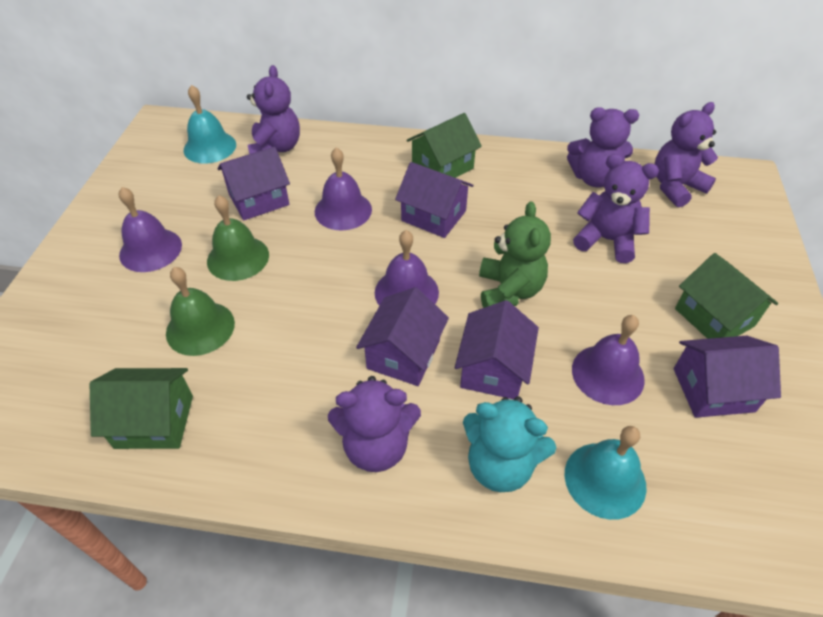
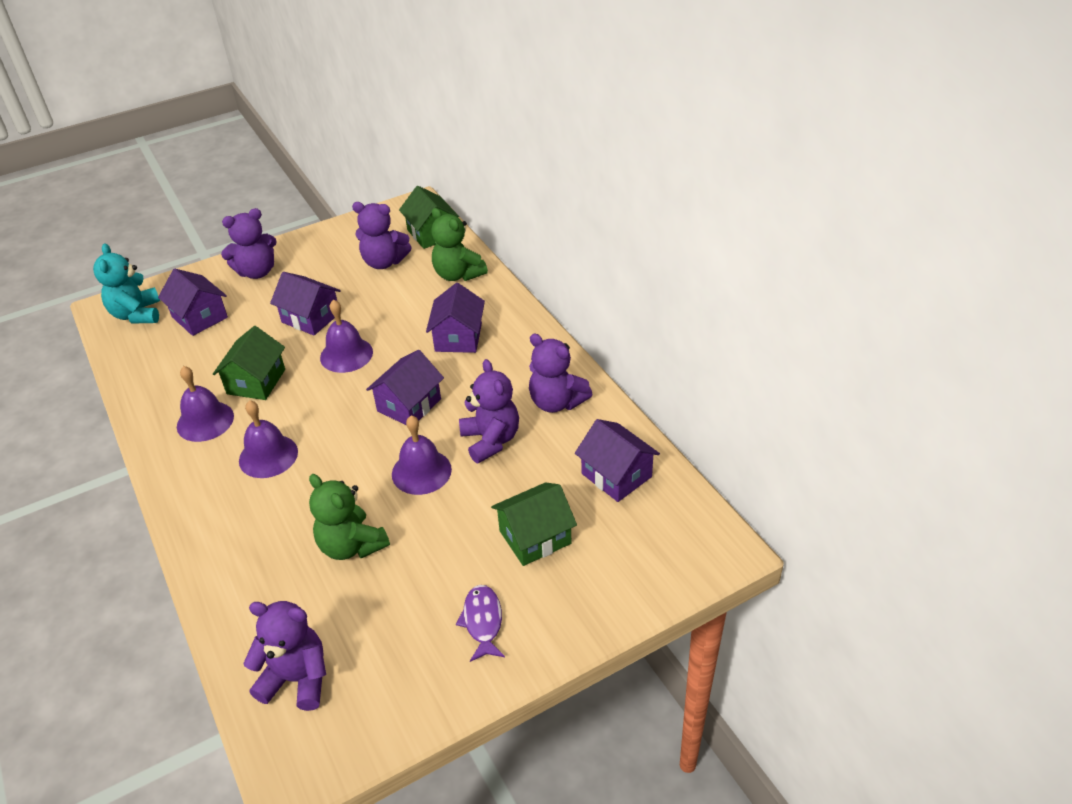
green bell: [166,267,235,356] [207,195,269,281] = 2 -> none = 0
green teddy bear: [479,201,551,308] = 1 -> [309,474,390,560] [431,208,488,281] = 2
purple fish: none = 0 -> [456,585,505,662] = 1
turquoise bell: [184,85,236,164] [564,426,647,520] = 2 -> none = 0

